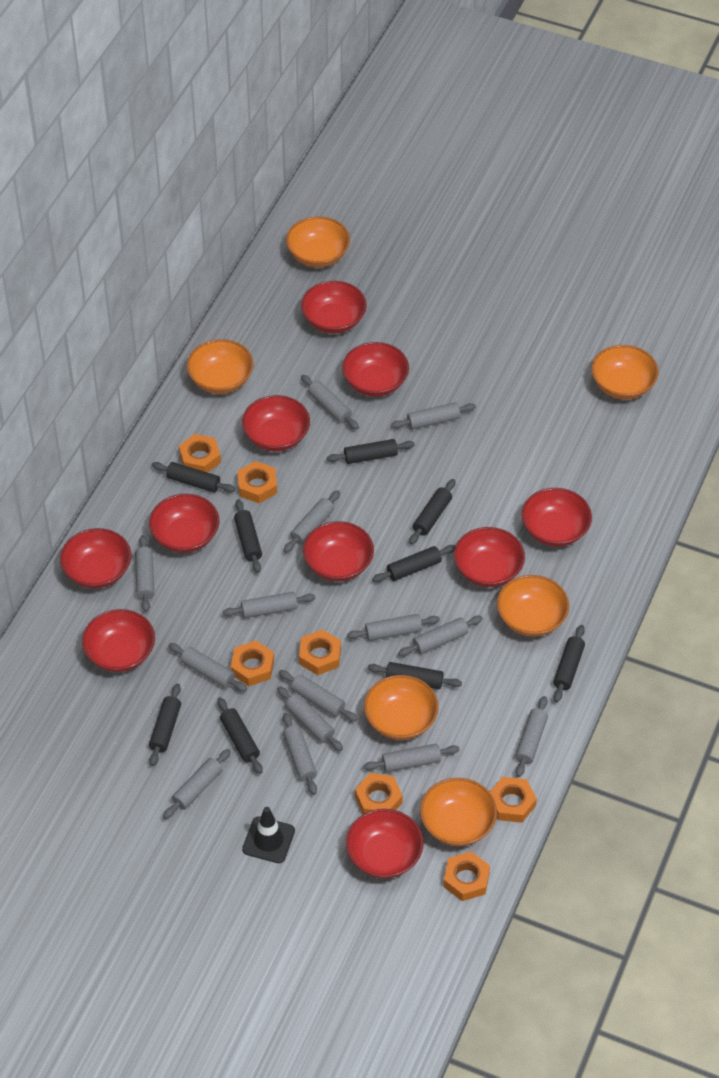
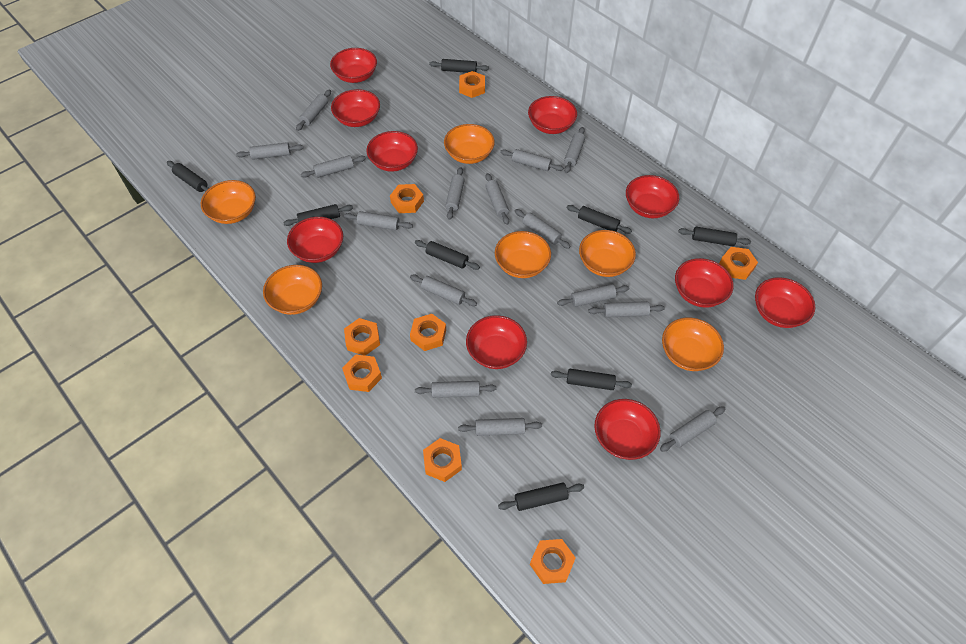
black rolling pin: [149,683,181,766] [151,462,235,492] [217,697,263,774] [234,499,262,573] [327,439,415,464] [367,662,462,689] [372,545,455,582] [409,479,456,545] [553,625,585,702] = 9 -> [167,161,209,192] [283,204,353,226] [415,240,480,270] [429,59,489,73] [498,483,584,511] [551,369,632,390] [567,205,632,234] [678,227,751,246] = 8
black traffic cone: [242,807,295,863] = 1 -> none = 0
grey rolling pin: [135,535,154,612] [163,749,231,819] [168,643,247,692] [223,592,315,618] [277,686,343,751] [279,670,358,722] [283,713,317,795] [284,490,340,553] [301,375,359,430] [347,614,440,641] [363,744,460,772] [391,402,476,430] [398,616,483,656] [515,696,548,777] = 14 -> [236,142,303,160] [296,89,331,131] [301,155,366,178] [344,211,413,230] [410,275,477,306] [415,381,497,398] [445,167,465,220] [458,418,542,436] [485,173,509,225] [500,149,563,171] [515,209,571,249] [557,284,629,307] [564,127,585,173] [589,301,665,318] [660,406,725,452] = 15
orange nut: [179,434,221,473] [230,641,274,686] [237,461,277,503] [299,629,341,675] [355,773,403,814] [443,851,490,901] [490,777,537,823] = 7 -> [342,354,382,392] [344,318,380,356] [390,184,424,213] [410,314,446,351] [423,438,462,482] [459,71,485,98] [530,539,576,584] [719,247,758,280] = 8

